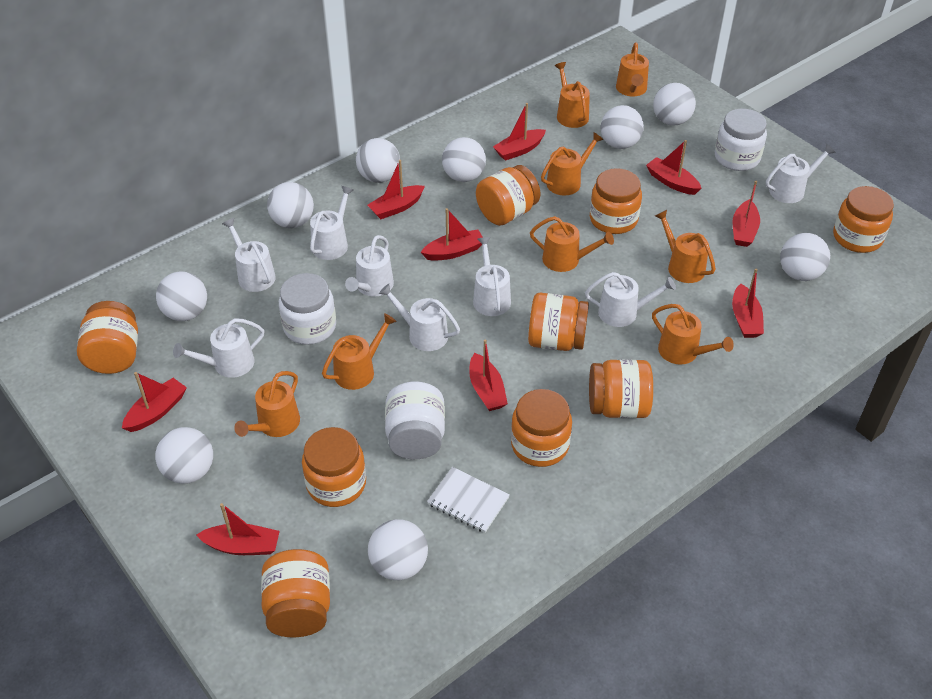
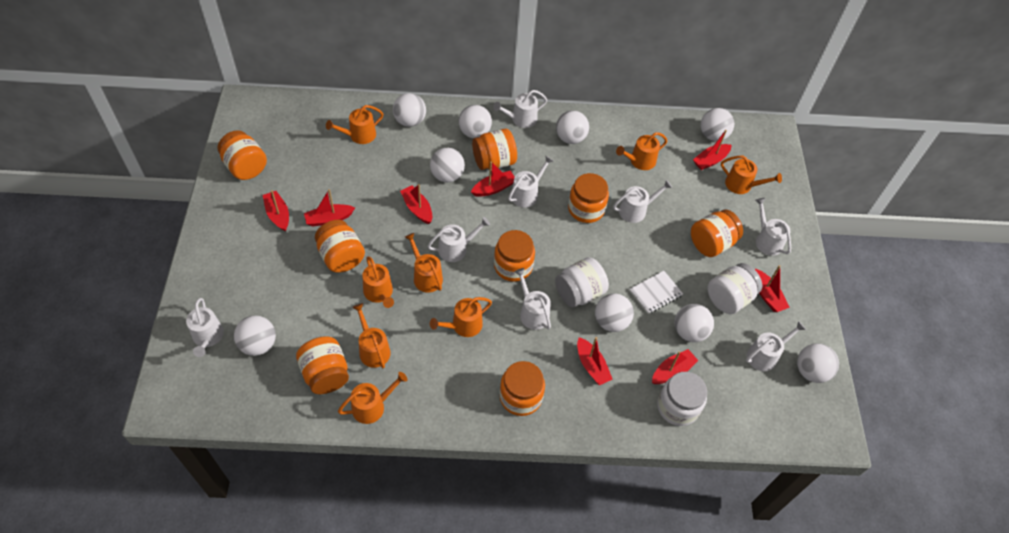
orange jar: [77,301,138,374] [261,549,330,637] [302,427,366,507] [476,165,540,226] [511,389,572,467] [528,293,589,351] [589,360,653,418] [590,168,642,234] [833,186,894,253] = 9 -> [218,130,267,180] [296,336,349,394] [315,220,365,273] [472,129,517,170] [494,230,535,282] [499,361,545,416] [568,173,609,223] [691,210,743,257] = 8
red boat: [122,372,187,432] [197,503,280,555] [367,160,425,219] [421,208,483,261] [469,339,508,411] [493,103,546,161] [646,140,702,195] [732,268,764,338] [733,181,760,247] = 9 -> [263,190,289,232] [304,189,355,227] [400,184,432,224] [471,161,515,197] [577,337,613,385] [652,349,699,384] [693,130,731,170] [755,265,790,312] = 8

